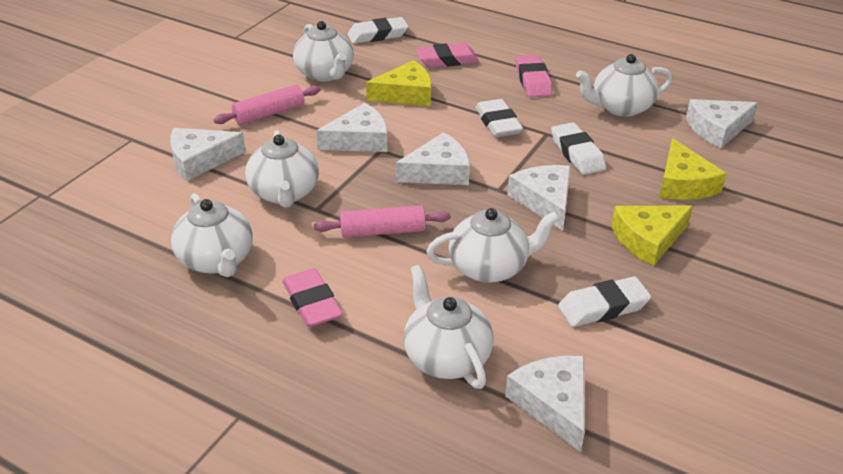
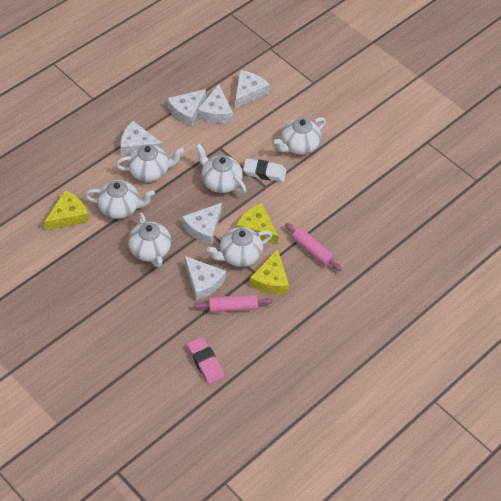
pink eraser: [282,268,343,327] [416,43,479,68] [516,55,553,97] = 3 -> [187,337,224,384] = 1
white eraser: [347,17,409,44] [475,99,523,137] [551,122,606,175] [558,276,651,327] = 4 -> [243,158,287,182] = 1

